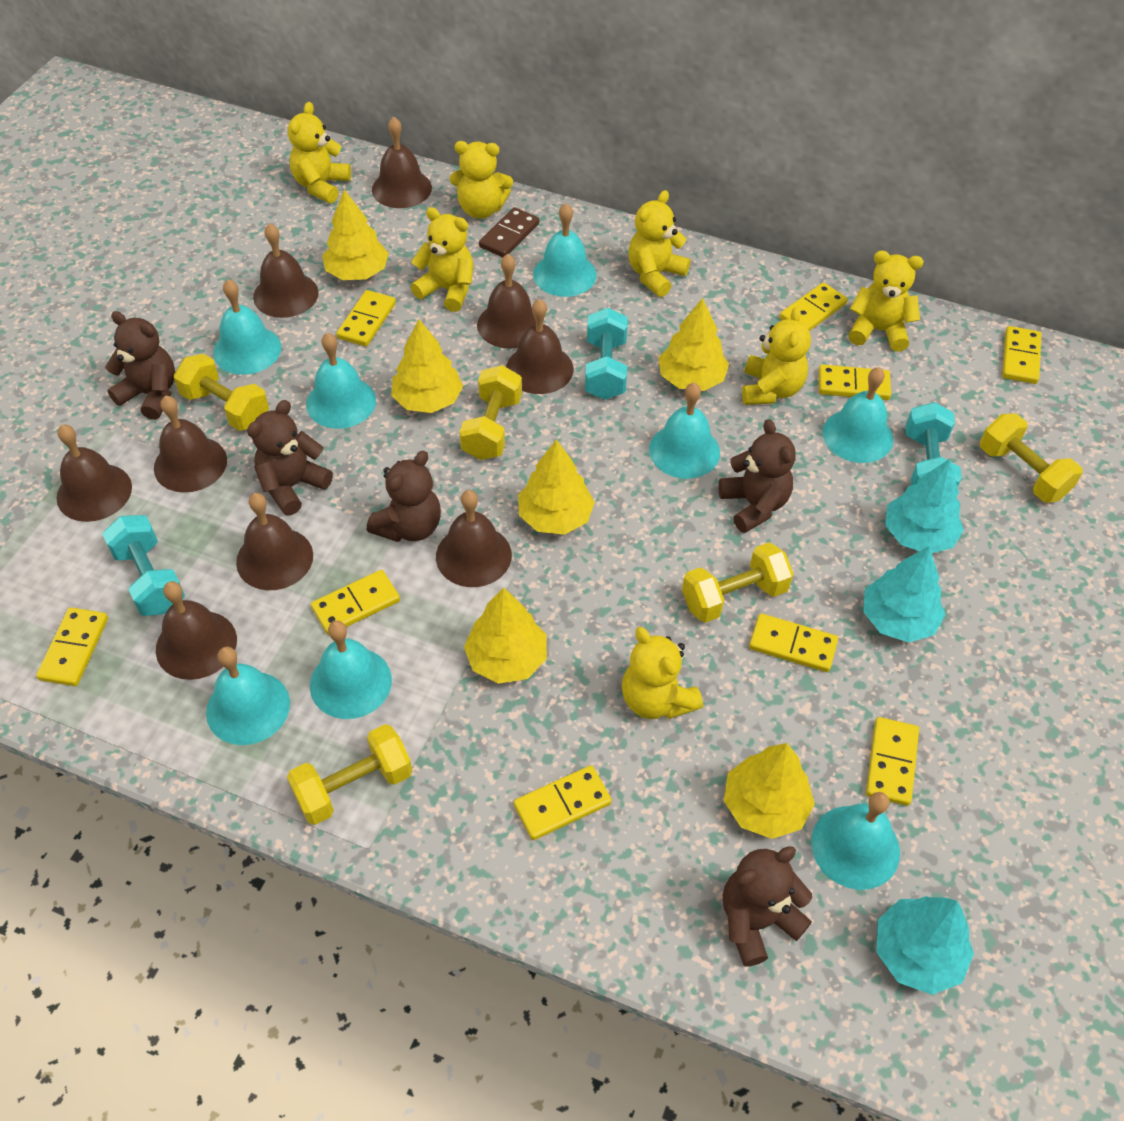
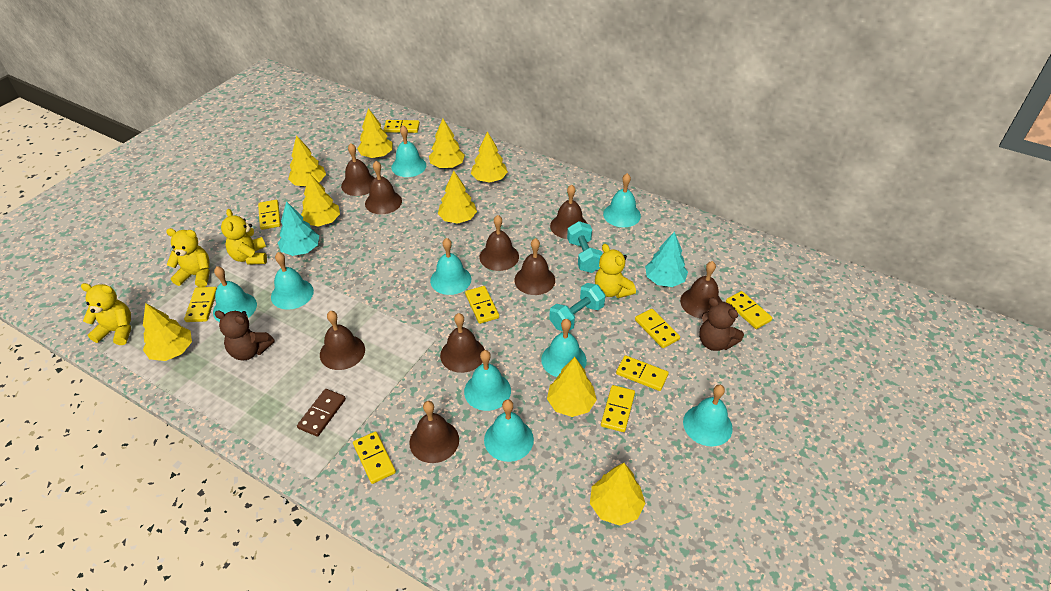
brown teddy bear: [105,311,175,420] [247,400,333,515] [367,451,441,542] [718,419,796,533] [723,846,812,967] = 5 -> [214,310,275,360] [699,298,744,351] = 2
turquoise bell: [206,647,290,745] [213,279,281,375] [306,332,376,429] [310,621,392,719] [533,203,597,297] [649,383,720,479] [811,792,900,890] [822,367,893,463] = 8 -> [213,266,257,322] [271,252,314,310] [391,125,426,177] [430,238,471,295] [464,350,511,411] [484,399,534,462] [541,319,587,377] [603,173,641,227] [683,385,733,446] = 9
turquoise dumbbell: [102,515,185,616] [585,308,628,400] [905,402,962,487] = 3 -> [549,283,605,331] [567,221,603,273] = 2
turquoise tree: [863,546,945,643] [876,896,974,995] [885,459,964,553] = 3 -> [278,201,319,256] [645,232,688,287] = 2
yellow dumbbell: [174,354,269,431] [287,724,412,825] [459,365,522,460] [682,542,793,623] [980,413,1083,503] = 5 -> none = 0
yellow teddy bear: [288,102,351,203] [411,207,473,312] [450,141,513,219] [622,627,703,719] [628,190,690,297] [742,307,811,405] [849,251,923,352] = 7 -> [81,283,131,345] [166,228,210,287] [221,209,267,265] [595,244,636,298] = 4
yellow tree: [322,189,389,280] [391,319,463,413] [464,587,547,684] [518,439,595,535] [658,298,729,391] [724,743,815,839] = 6 -> [143,303,192,361] [288,135,326,186] [301,174,340,226] [357,108,393,158] [429,119,465,168] [438,171,477,224] [471,131,508,183] [547,357,597,417] [590,463,646,526] = 9

